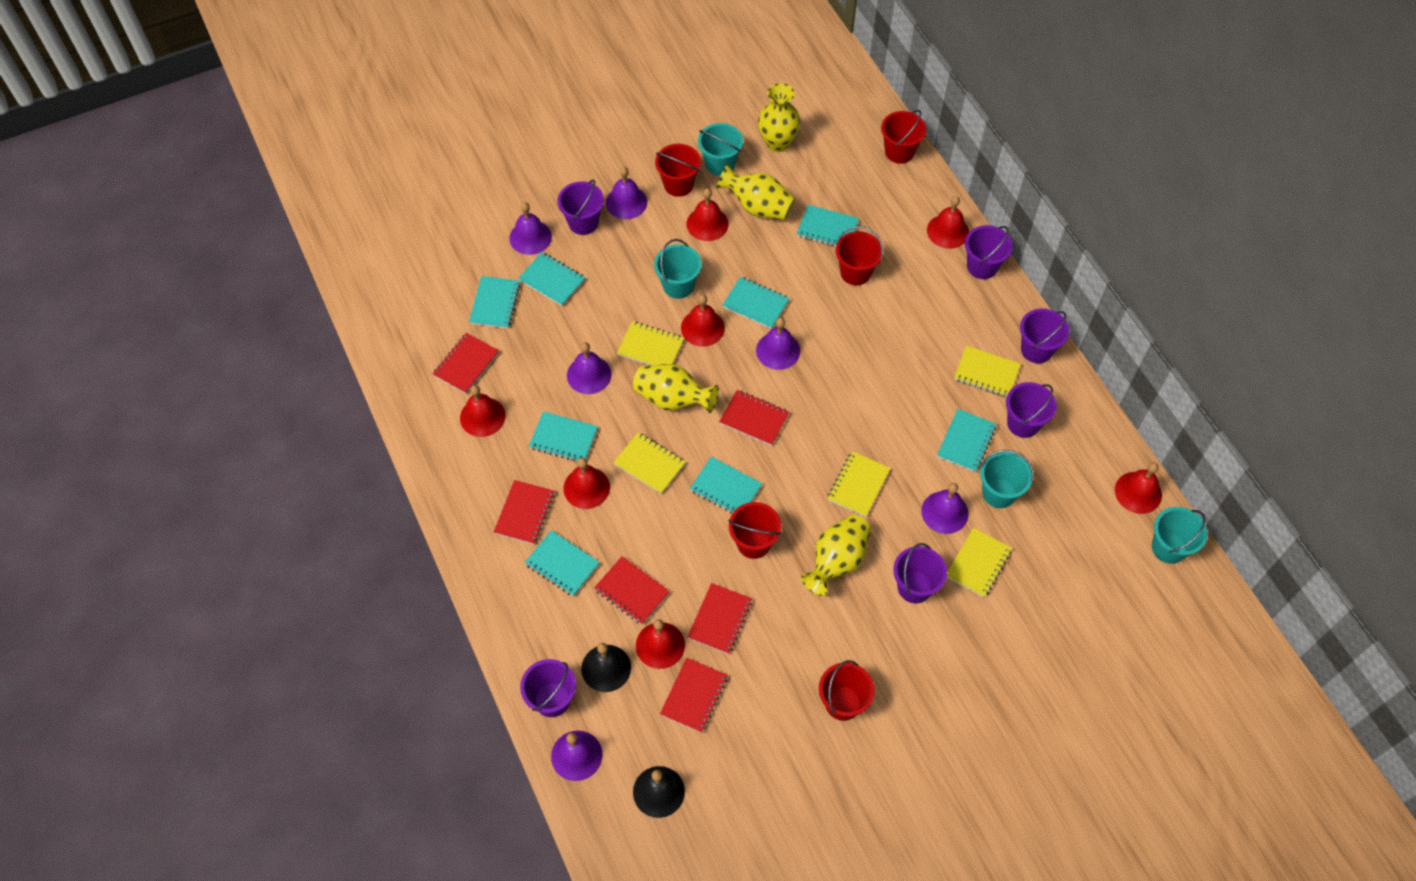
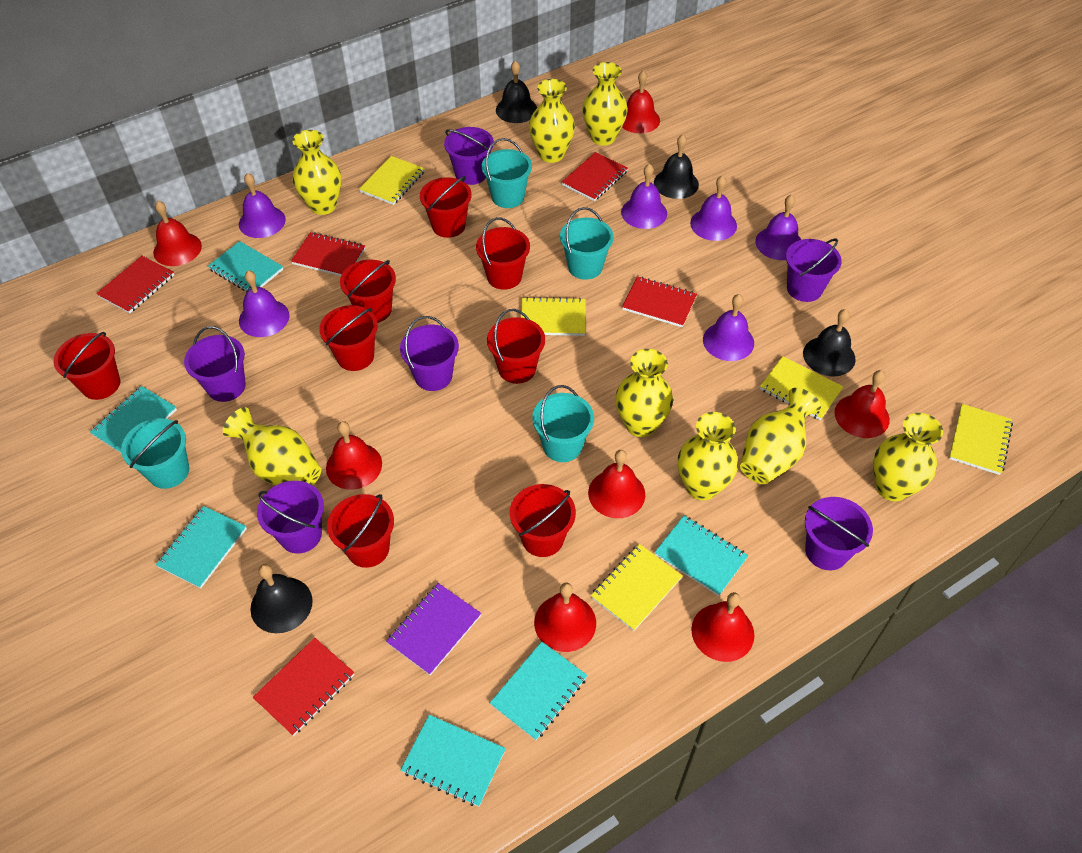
black bell: [581,643,631,692] [633,766,685,818] = 2 -> [250,564,313,633] [496,60,537,123] [654,134,699,199] [803,309,856,377] = 4
purple notebook: none = 0 -> [386,583,481,675] = 1
red bucket: [655,144,701,197] [728,502,782,559] [819,660,875,721] [836,226,883,285] [881,110,926,164] = 5 -> [53,332,120,400] [319,305,378,371] [327,494,394,568] [340,260,396,323] [420,176,472,238] [476,217,530,290] [487,309,545,384] [510,484,576,557] = 8
red notebook: [433,333,499,394] [494,480,554,544] [594,557,670,625] [660,658,728,733] [688,583,752,654] [719,390,789,446] = 6 -> [96,256,174,314] [253,638,354,736] [291,232,365,276] [562,152,628,201] [622,276,697,327] = 5
turquoise notebook: [469,276,521,329] [518,252,585,306] [524,530,600,596] [529,411,598,461] [690,457,762,514] [722,277,790,329] [797,205,859,246] [937,409,996,472] = 8 -> [90,386,177,454] [156,506,247,588] [208,241,283,292] [401,715,506,807] [490,641,588,740] [654,516,748,596] = 6
yellow vase: [633,364,719,413] [716,164,795,220] [758,83,800,152] [801,515,871,596] = 4 -> [223,407,321,485] [292,130,341,215] [529,79,575,163] [582,62,628,146] [615,349,673,437] [678,412,738,500] [740,388,821,484] [873,413,943,501] = 8

